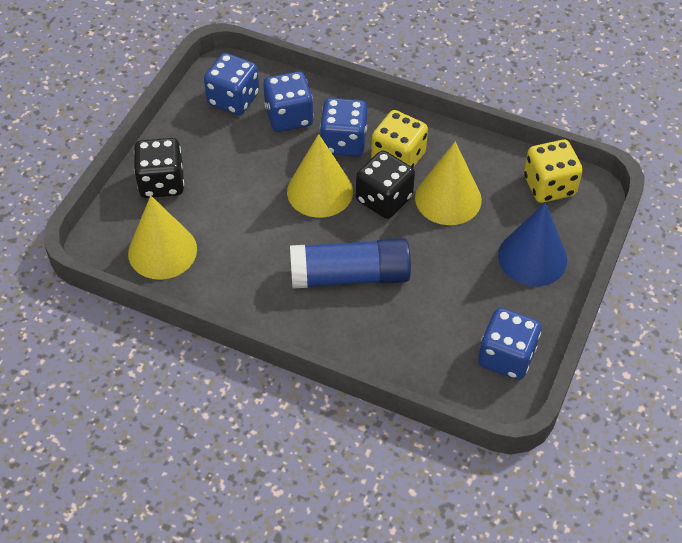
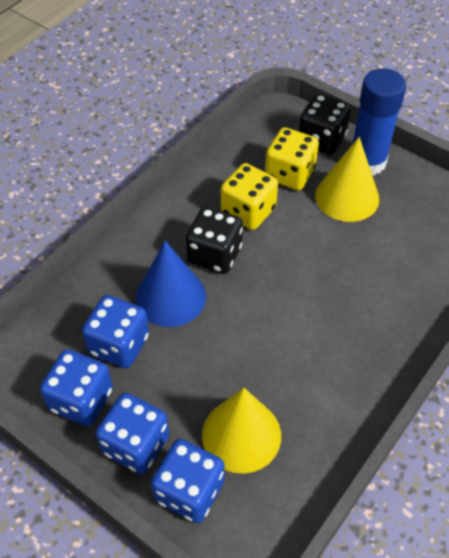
yellow cone: [128,195,197,280] [287,134,353,218] [415,142,482,225] = 3 -> [202,388,281,474] [315,137,379,222] = 2

